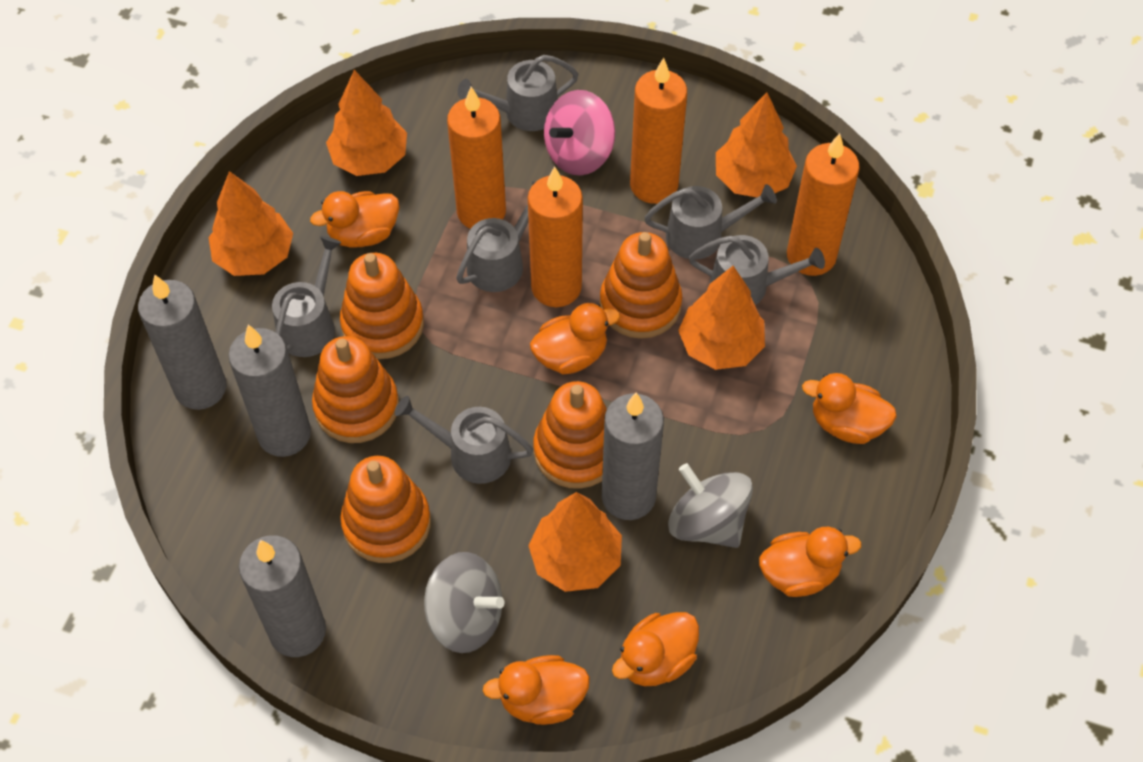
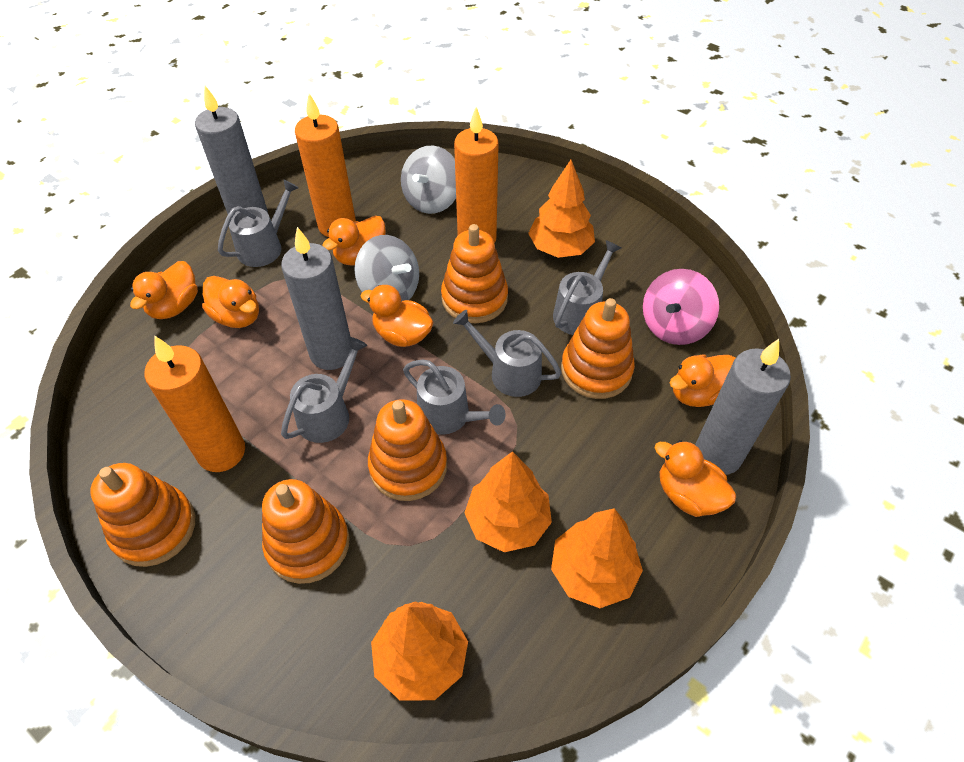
grey candle: [138,275,227,410] [228,325,311,457] [239,535,326,657] [602,393,664,520] = 4 -> [195,86,268,214] [281,227,351,370] [695,339,791,475] = 3
grey watering can: [272,236,342,357] [395,396,533,484] [456,181,535,292] [458,55,579,131] [644,184,777,260] [689,235,825,305] = 6 -> [218,179,299,267] [281,337,367,443] [403,360,506,435] [453,310,561,397] [553,240,621,335] = 5
orange candle: [447,86,506,229] [528,166,583,307] [630,58,687,204] [787,133,860,276] = 4 -> [144,335,245,472] [295,93,356,237] [454,107,499,243] = 3
orange tree: [208,171,293,276] [326,70,407,176] [528,492,622,592] [678,266,765,370] [716,92,797,197] = 5 -> [371,601,468,701] [464,451,552,552] [528,160,595,258] [551,508,643,608] = 4

